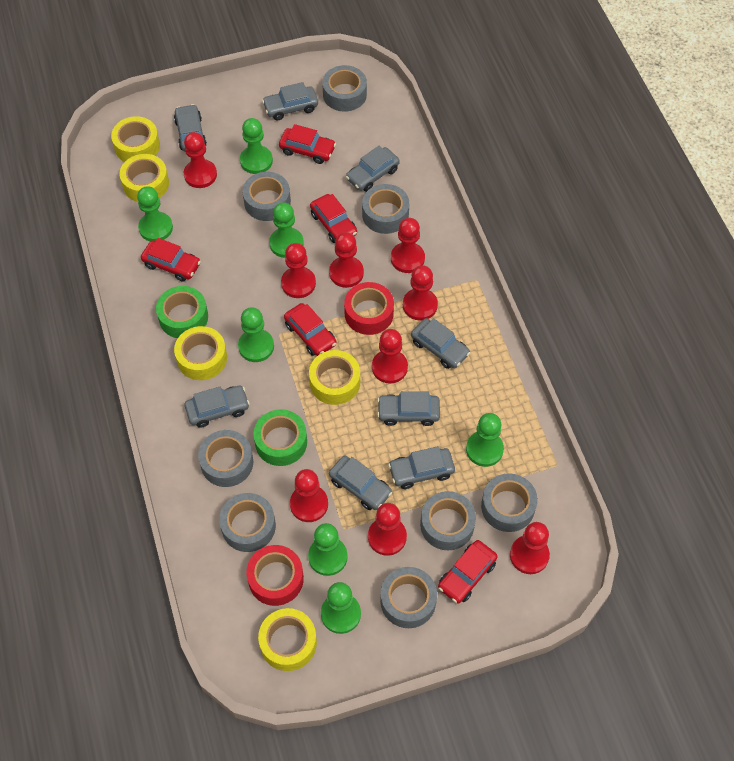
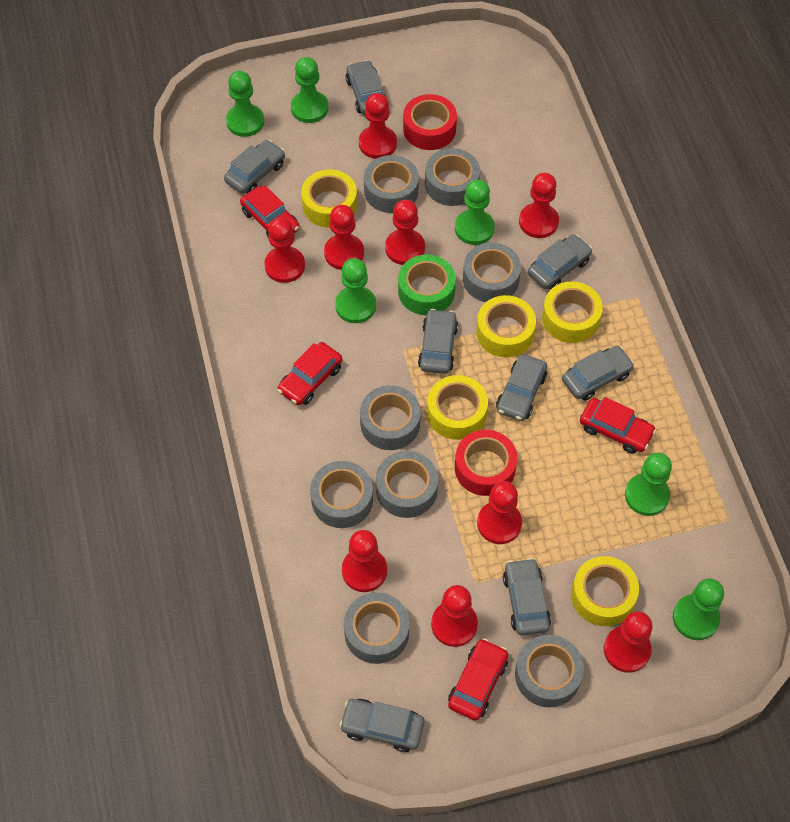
green pawn: [137,186,173,241] [238,307,274,362] [240,118,273,174] [269,202,304,258] [308,523,348,576] [321,582,361,634] [466,413,504,467] = 7 -> [226,71,264,137] [291,57,328,123] [335,258,376,323] [455,179,495,245] [625,453,672,516] [673,578,724,640] = 6
green tape: [156,286,208,338] [253,409,307,466] = 2 -> [398,255,456,315] = 1
red car: [141,238,201,282] [279,124,336,164] [284,303,337,356] [310,194,357,243] [438,540,498,604] = 5 -> [240,185,300,239] [277,342,342,405] [448,638,508,721] [580,397,656,454] = 4

